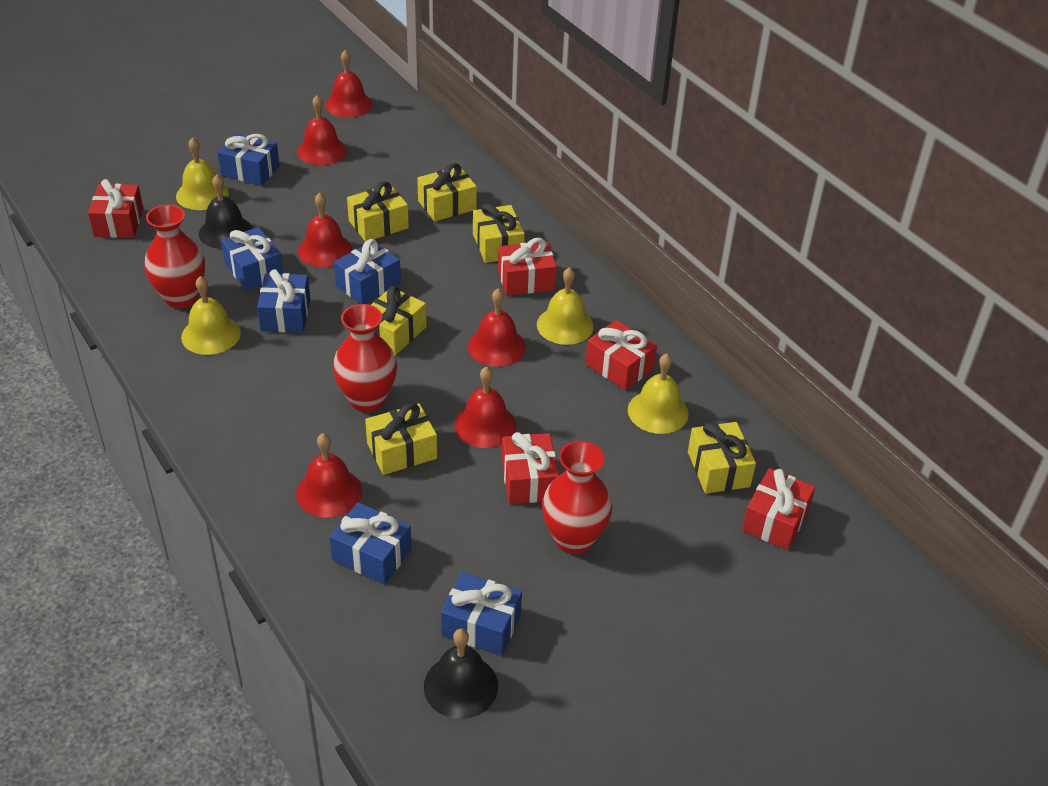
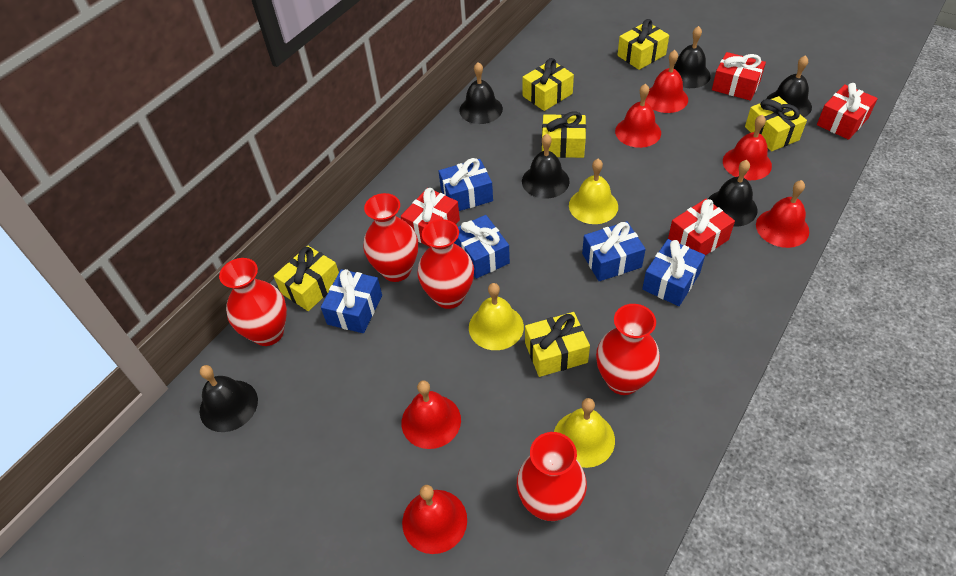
black bell: [199,175,253,249] [424,628,498,719] = 2 -> [200,365,258,432] [460,62,503,124] [522,134,570,199] [674,26,711,88] [708,160,758,226] [766,55,812,117] = 6
blue gift: [218,133,280,186] [221,227,283,291] [257,269,310,333] [330,502,412,584] [334,239,401,304] [441,572,522,656] = 6 -> [321,269,382,333] [439,158,493,211] [454,215,510,279] [582,221,646,281] [642,239,705,306] = 5
red gift: [88,179,143,238] [498,238,557,296] [502,432,559,504] [585,320,657,390] [742,468,815,550] = 5 -> [401,188,460,247] [668,199,735,256] [712,52,766,101] [817,83,878,140] = 4
red vase: [144,205,205,309] [333,304,397,412] [542,441,613,554] = 3 -> [219,258,287,346] [363,193,418,282] [417,219,474,309] [517,432,587,521] [596,304,660,395] = 5
yellow bell: [176,137,229,210] [181,276,241,355] [537,267,594,345] [628,353,689,434] = 4 -> [469,283,524,350] [554,398,615,468] [569,159,618,224] = 3

